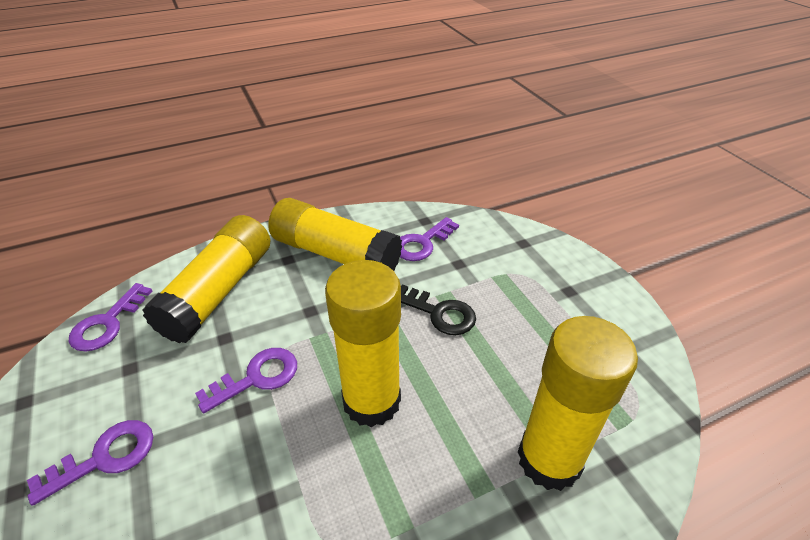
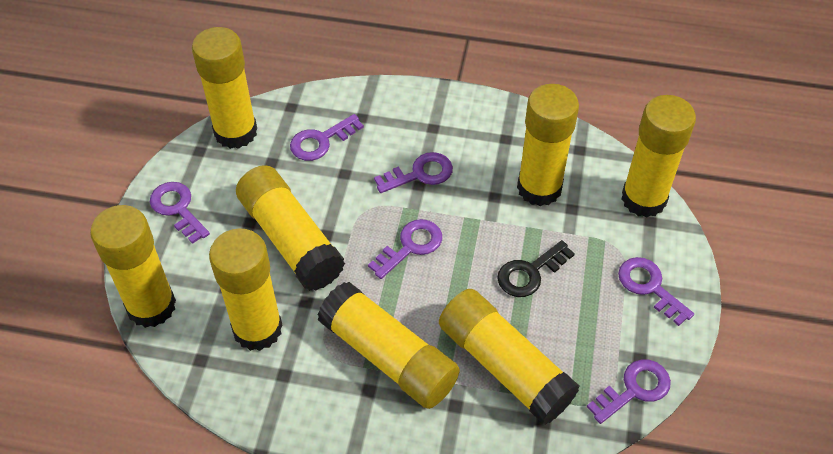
purple key: [27,420,153,506] [69,283,152,351] [195,348,297,413] [400,217,459,261] = 4 -> [150,182,210,244] [290,114,364,161] [368,219,442,279] [374,152,453,193] [587,359,671,424] [618,257,694,326] = 6
yellow glue stick: [142,215,270,344] [268,198,402,271] [325,260,401,427] [518,316,638,491] = 4 -> [90,205,176,328] [192,27,257,149] [209,228,283,351] [236,165,345,291] [317,282,460,409] [439,289,580,425] [517,84,579,206] [621,95,696,218] = 8

